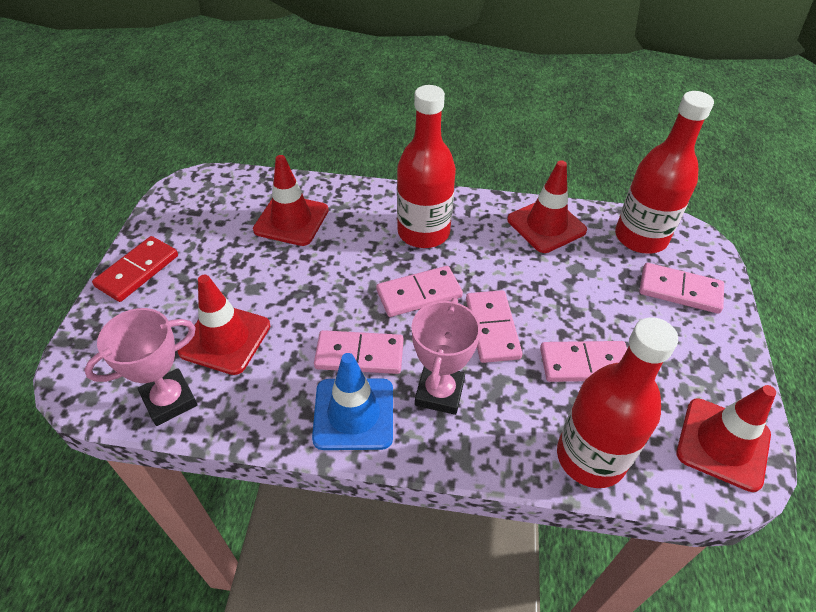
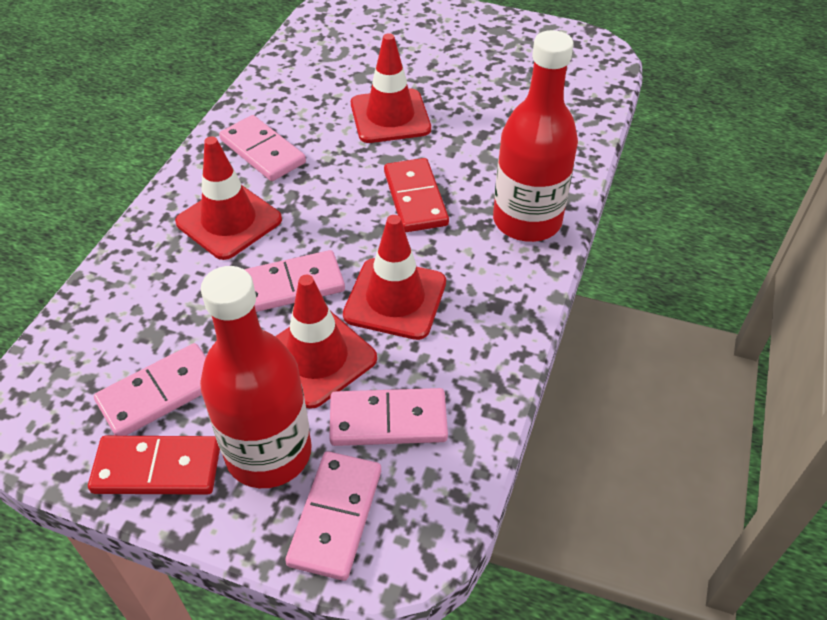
blue traffic cone: [312,353,393,450] = 1 -> none = 0
pink trophy: [84,308,198,426] [411,298,481,415] = 2 -> none = 0
red bottle: [397,85,456,248] [557,317,678,488] [615,91,714,253] = 3 -> [200,266,312,488] [493,30,578,242] = 2
red domino: [92,236,178,302] = 1 -> [88,436,220,495] [384,158,449,232] = 2

